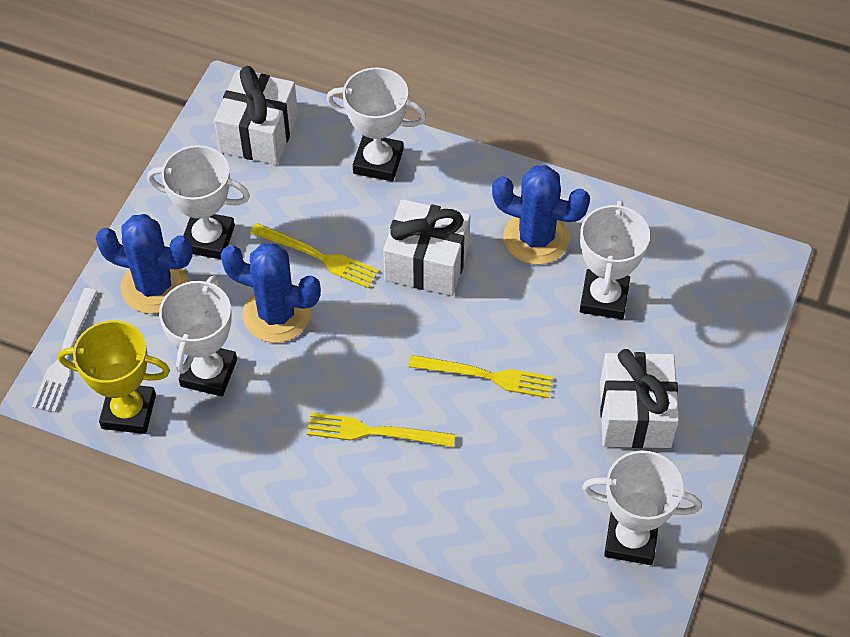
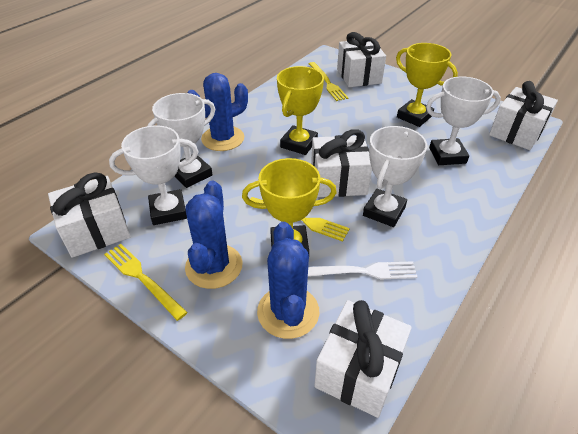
white gift: [214,66,298,165] [383,199,470,296] [600,349,679,448] = 3 -> [48,172,131,258] [311,129,372,197] [314,300,412,418] [337,32,386,87] [489,81,558,150] = 5
white trophy: [147,145,250,259] [159,276,237,396] [326,67,426,181] [580,200,650,320] [582,450,702,565] = 5 -> [109,125,199,225] [147,93,215,188] [363,126,427,227] [426,77,501,165] = 4
yellow trophy: [58,320,170,434] = 1 -> [242,158,337,254] [277,66,324,155] [396,43,458,127] = 3

